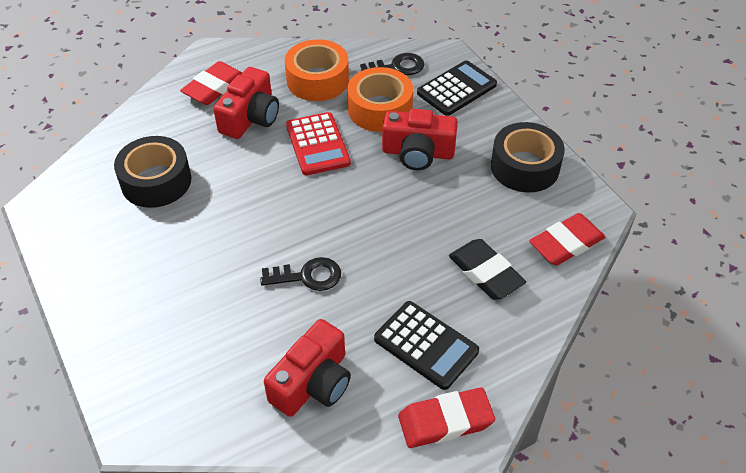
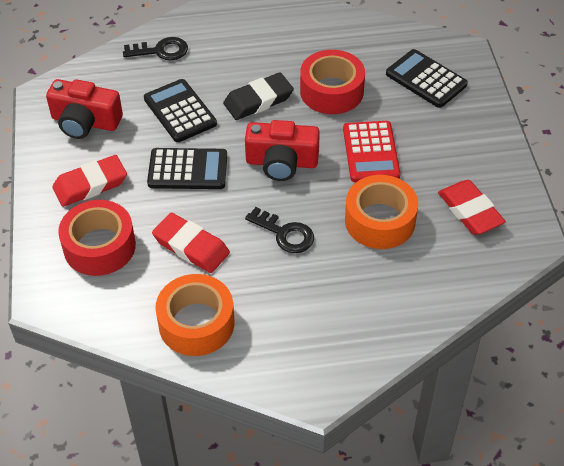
black calculator: [374,301,479,390] [417,60,497,116] = 2 -> [144,79,217,142] [147,148,227,189] [386,49,468,108] = 3
black tape: [114,136,191,208] [491,122,565,192] = 2 -> none = 0
red camera: [213,67,279,139] [264,319,351,417] [382,109,458,170] = 3 -> [46,79,123,139] [245,120,320,181] = 2
red tape: none = 0 -> [58,200,136,276] [300,50,365,114] = 2

